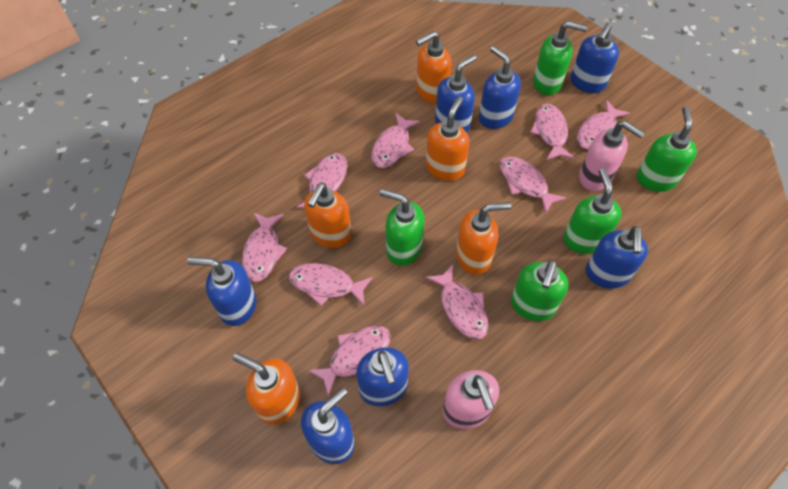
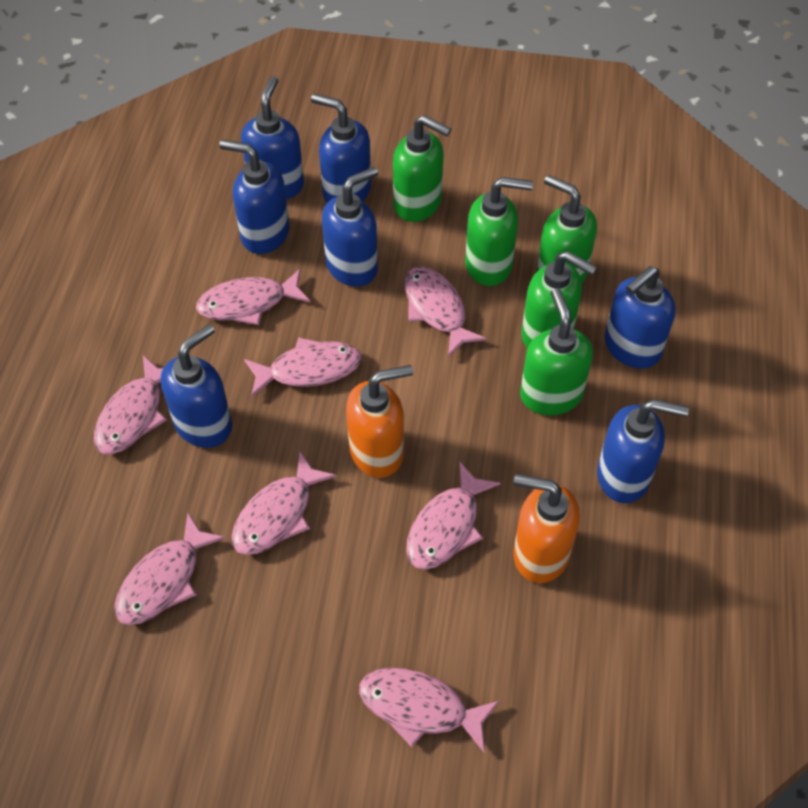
orange soap dispenser: [233,352,300,425] [304,183,351,248] [416,31,452,104] [426,96,470,181] [456,202,511,275] = 5 -> [346,365,413,478] [513,474,580,583] = 2
pink fish: [242,213,287,282] [289,263,373,306] [297,153,347,208] [308,326,391,397] [371,112,420,168] [425,265,488,340] [499,156,566,214] [530,103,574,160] [577,100,630,150] = 9 -> [94,355,167,455] [114,513,226,625] [196,269,310,325] [231,451,337,555] [244,337,362,397] [359,668,499,753] [405,266,487,357] [406,461,501,570] = 8
pink soap dispenser: [443,370,499,429] [579,121,645,191] = 2 -> none = 0

